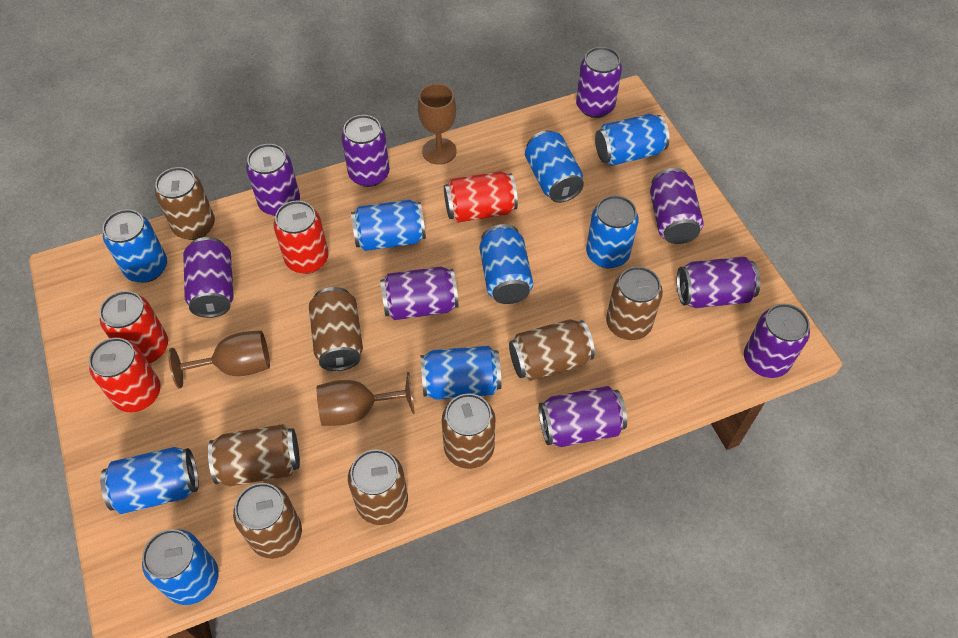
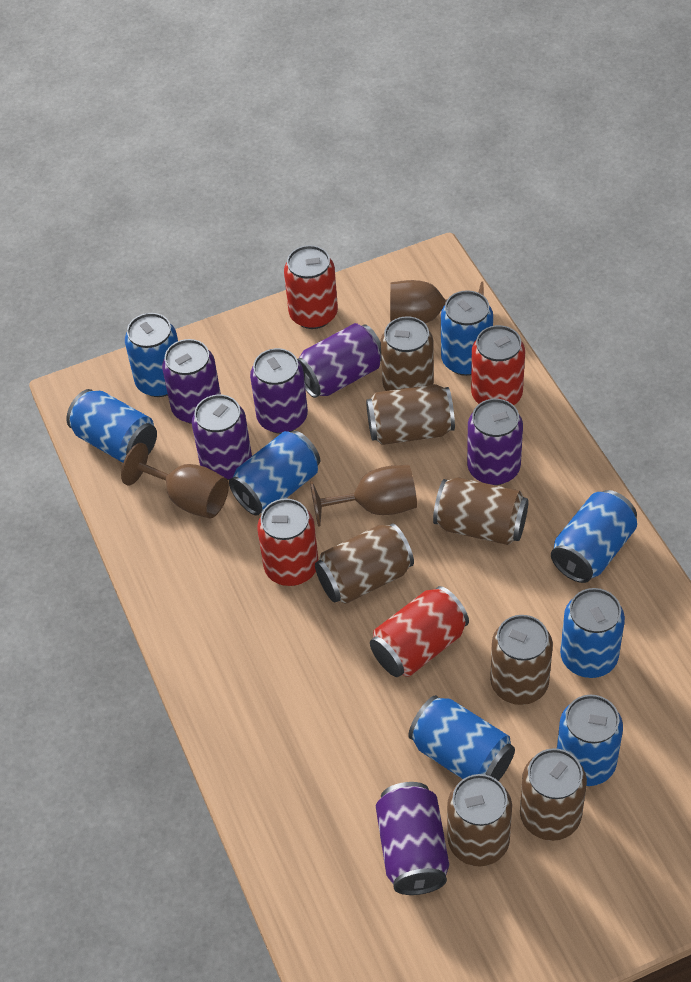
blue can: [100,447,199,514] [103,209,167,283] [142,529,219,605] [351,200,426,251] [421,346,501,400] [480,224,533,304] [525,130,584,203] [586,195,639,268] [595,114,670,166] = 9 -> [66,389,157,463] [125,313,178,397] [229,431,320,516] [408,695,515,781] [441,290,493,376] [551,490,637,583] [557,695,623,786] [560,588,625,678] = 8
brown can: [155,167,215,240] [208,424,300,486] [233,483,302,559] [309,287,363,371] [348,449,408,525] [442,393,496,469] [509,319,595,381] [606,266,663,340] = 8 -> [315,523,414,604] [366,384,455,445] [380,317,434,391] [433,477,529,545] [447,774,512,866] [490,615,553,705] [520,748,587,841] = 7
purple can: [183,237,234,318] [246,144,300,216] [341,115,390,187] [380,266,459,320] [539,386,627,447] [576,47,622,118] [650,168,704,244] [677,257,761,308] [744,304,810,378] = 9 -> [162,339,221,424] [192,394,252,480] [250,348,308,434] [297,323,381,398] [376,782,449,895] [467,399,523,485] = 6

